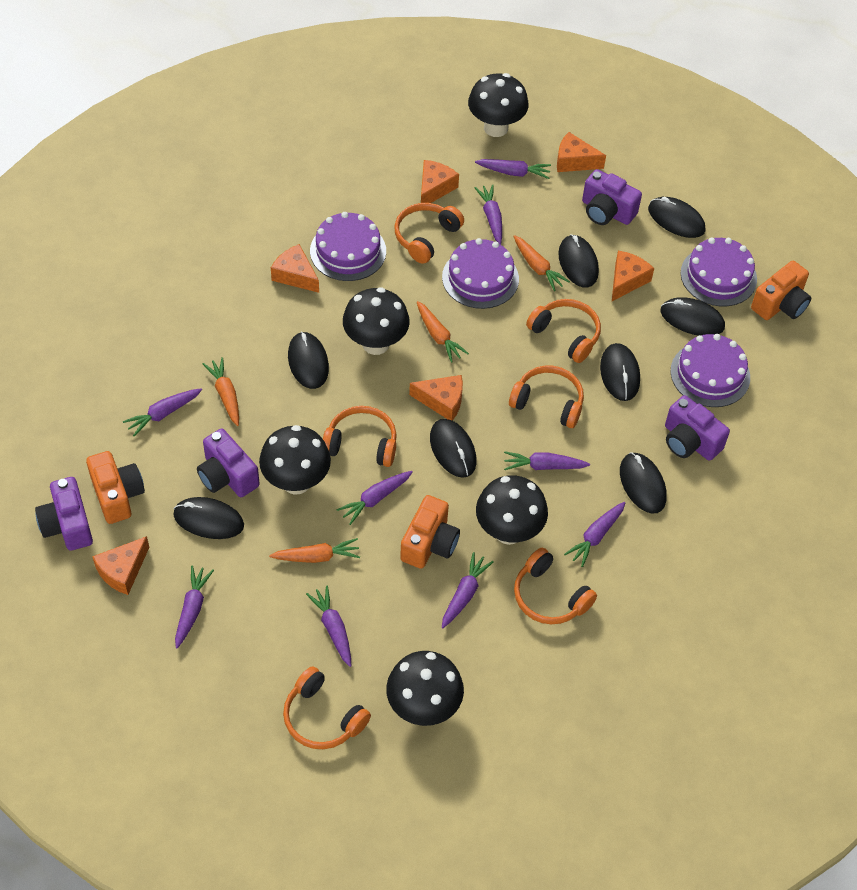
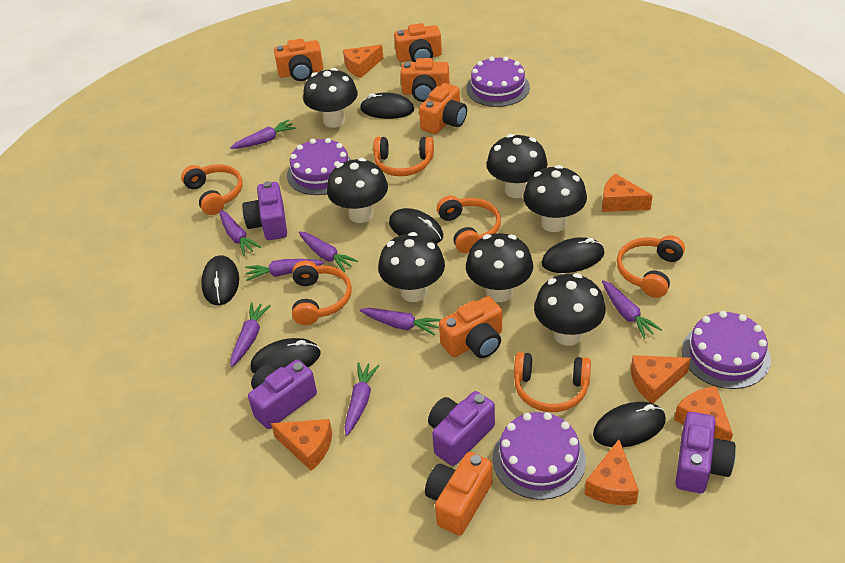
black mouse: [173,497,244,539] [288,331,329,389] [430,419,476,478] [558,234,599,287] [600,343,640,401] [620,452,667,514] [648,197,705,238] [660,297,725,336] = 8 -> [201,255,239,305] [250,338,320,374] [360,92,414,119] [389,208,443,244] [541,237,605,273] [593,402,666,447] = 6
black mushroom: [259,425,331,495] [343,287,410,355] [386,651,464,726] [468,73,529,137] [476,475,548,545] = 5 -> [303,68,358,128] [327,158,388,223] [378,232,445,302] [466,233,533,302] [487,134,548,198] [523,165,587,232] [534,273,606,346] = 7
orange camera: [86,451,145,524] [400,495,460,569] [751,261,811,320] = 3 -> [274,39,323,81] [394,23,442,62] [400,58,450,102] [419,83,467,134] [425,452,492,536] [439,296,502,358] = 6
orange carrot: [203,357,239,426] [269,538,360,563] [417,301,469,363] [513,235,570,291] = 4 -> none = 0
purple carrot: [123,388,202,436] [175,566,214,648] [306,585,351,667] [336,471,413,525] [442,552,494,628] [474,184,502,245] [475,159,551,179] [504,451,590,470] [564,502,626,567] = 9 -> [219,210,261,256] [230,120,296,149] [231,302,271,367] [245,259,325,281] [298,231,358,272] [344,362,380,436] [360,308,441,336] [602,280,662,339] = 8

